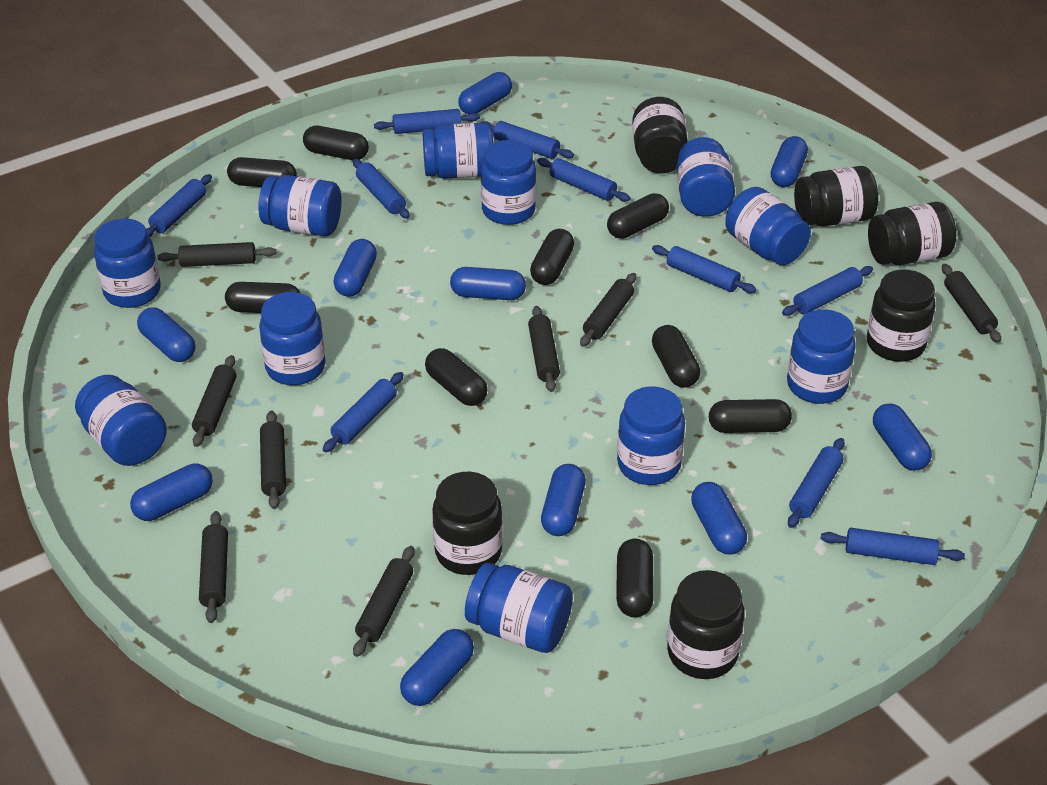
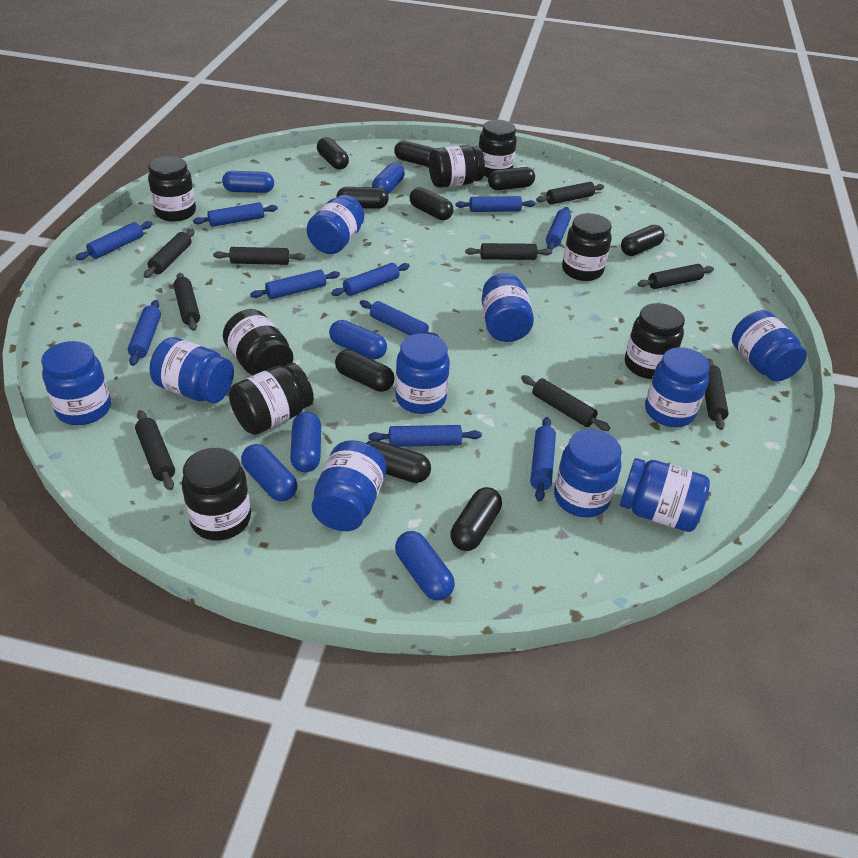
black jar: [432,472,503,575] [632,97,688,174] [667,570,745,679] [794,166,878,227] [867,269,935,362] [868,202,956,265] = 6 -> [148,156,196,222] [182,448,251,541] [223,309,293,375] [229,363,314,435] [429,145,485,188] [478,120,517,177] [562,213,612,281] [625,303,685,379] = 8
black rolling pin: [158,242,276,267] [192,355,236,447] [199,511,228,623] [260,411,286,509] [353,546,415,657] [528,306,560,392] [580,273,636,347] [942,264,1001,343] = 8 -> [135,410,175,490] [144,229,195,278] [173,273,200,331] [213,247,305,265] [465,243,552,260] [521,375,610,431] [536,182,604,205] [638,264,714,289] [705,358,729,430] = 9
blue capsule: [130,463,213,521] [137,308,195,362] [333,239,377,297] [400,629,474,706] [450,267,526,300] [458,72,512,114] [541,464,586,536] [691,482,747,555] [771,136,808,187] [873,403,932,471] = 10 -> [222,171,274,193] [241,444,297,501] [290,412,321,472] [329,320,387,359] [372,163,405,194] [395,531,455,600] = 6
blue jar: [75,375,167,466] [94,218,161,308] [258,175,342,237] [259,292,325,385] [423,123,493,179] [465,563,573,653] [481,140,536,225] [617,386,685,485] [676,137,735,217] [725,187,811,265] [787,309,856,404] = 11 -> [41,341,111,425] [150,337,234,403] [306,195,364,254] [312,440,386,531] [395,333,450,414] [481,273,534,342] [554,429,622,518] [620,458,710,532] [645,347,710,427] [732,310,807,382] = 10

